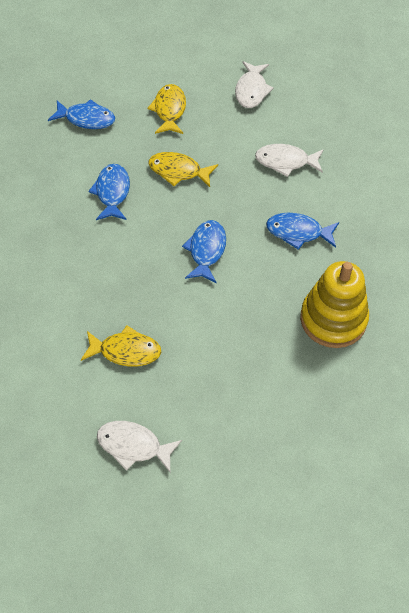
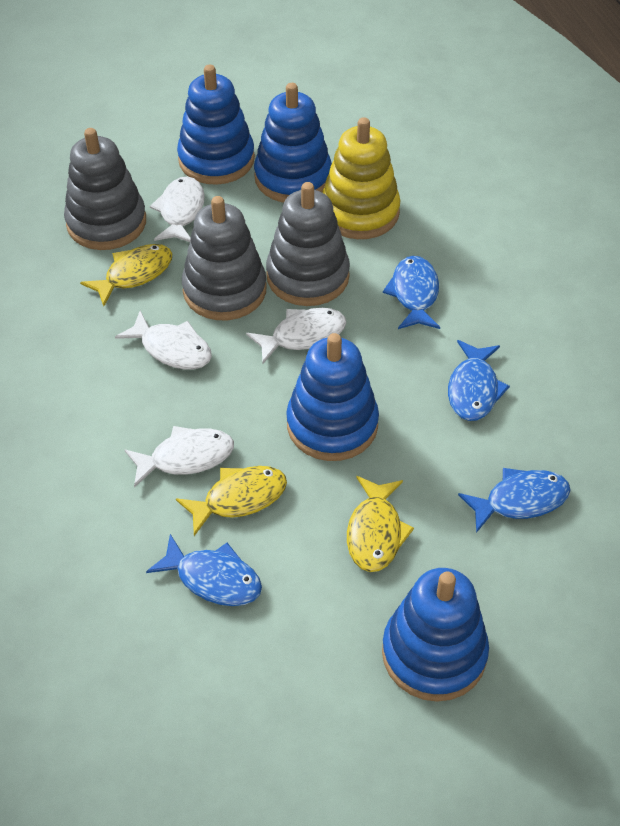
blue stacking toy: none = 0 -> [177,65,255,185] [254,83,332,202] [286,333,379,461] [382,568,489,702] = 4
grey stacking toy: none = 0 -> [64,128,146,250] [182,196,267,320] [266,182,350,306] = 3
white fish: [97,421,182,472] [235,61,274,108] [255,144,324,177] = 3 -> [115,311,212,370] [125,426,234,488] [149,177,205,242] [246,308,347,363] = 4

